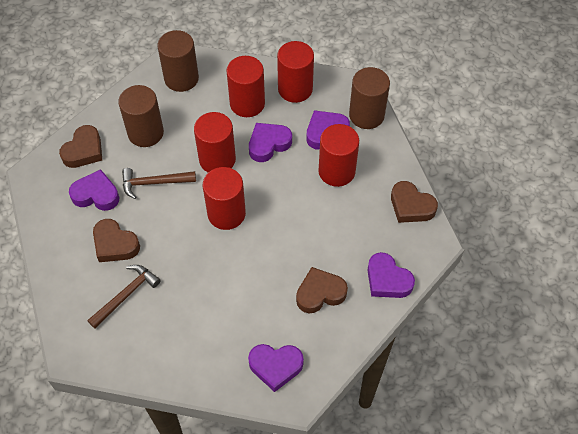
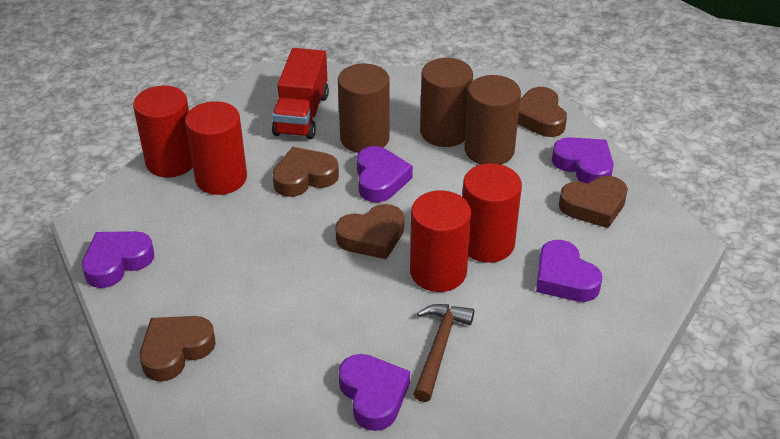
brown hammer: [87,265,161,328] [122,168,196,199] = 2 -> [413,304,474,402] = 1
brown heart: [59,125,102,168] [93,219,140,262] [296,267,348,313] [391,181,438,223] = 4 -> [140,316,216,382] [272,147,339,197] [335,204,404,259] [518,87,567,137] [559,176,628,228] = 5
red cylinder: [194,112,236,173] [203,167,246,230] [226,56,265,117] [277,41,314,103] [318,124,359,187] = 5 -> [133,86,193,177] [185,101,247,195] [410,190,471,292] [462,163,522,263] = 4
red truck: none = 0 -> [272,48,329,139] = 1

